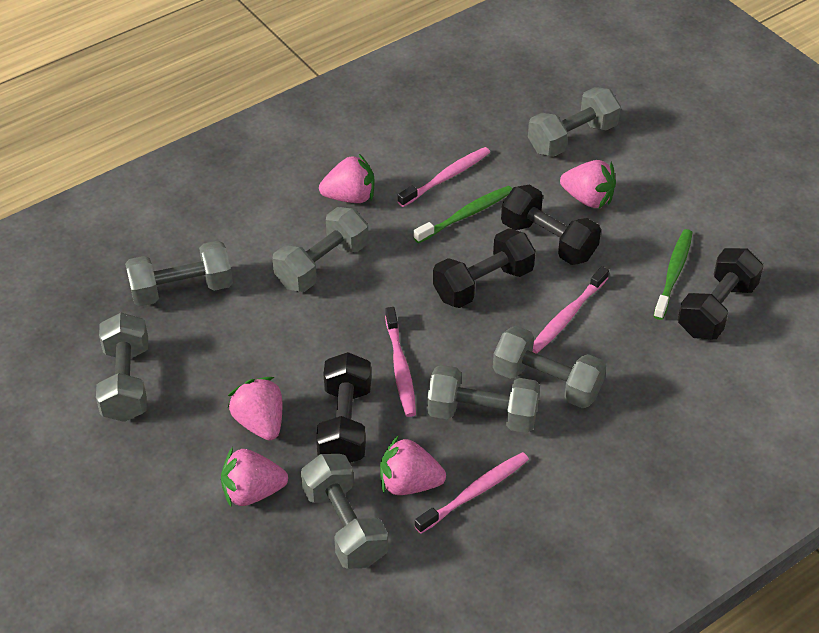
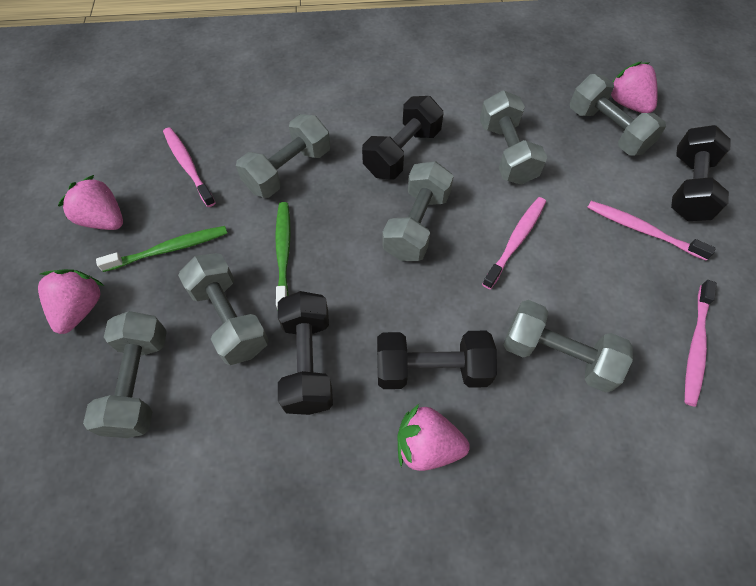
pink strawberry: [221,447,288,507] [228,377,282,440] [319,154,375,203] [380,435,446,495] [560,160,616,208] = 5 -> [38,269,104,334] [58,175,123,230] [397,404,470,471] [611,62,658,113] = 4

